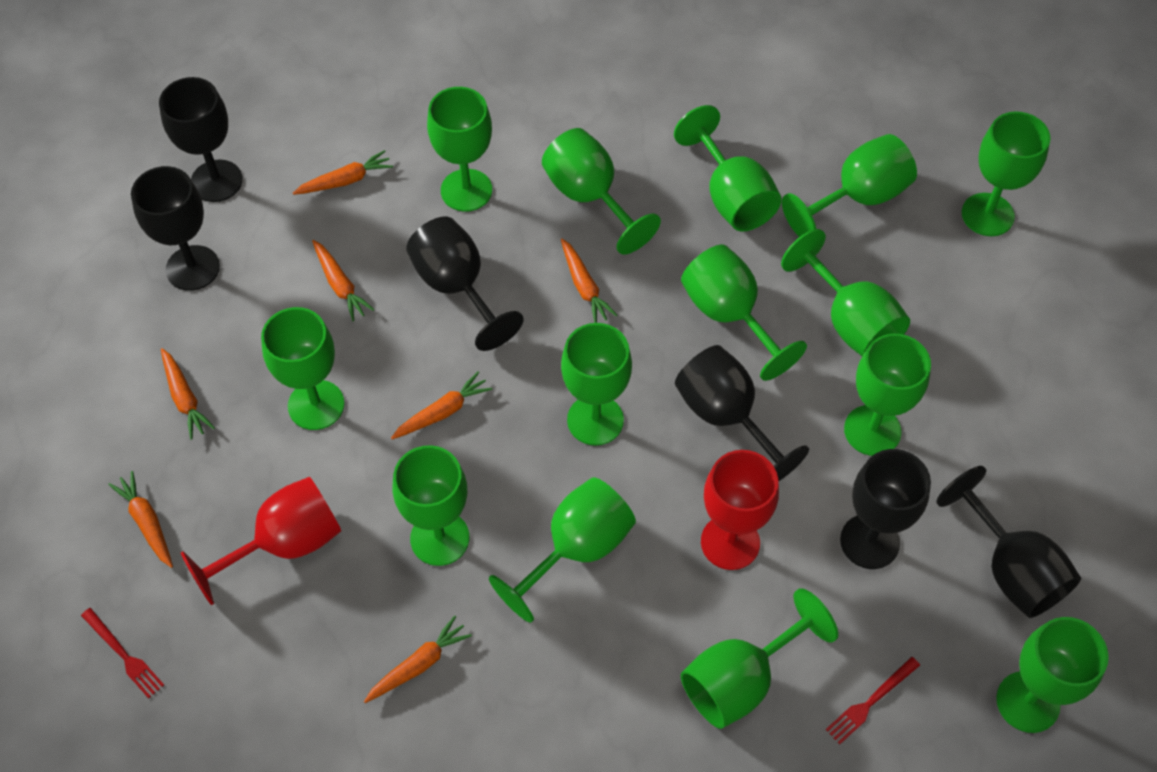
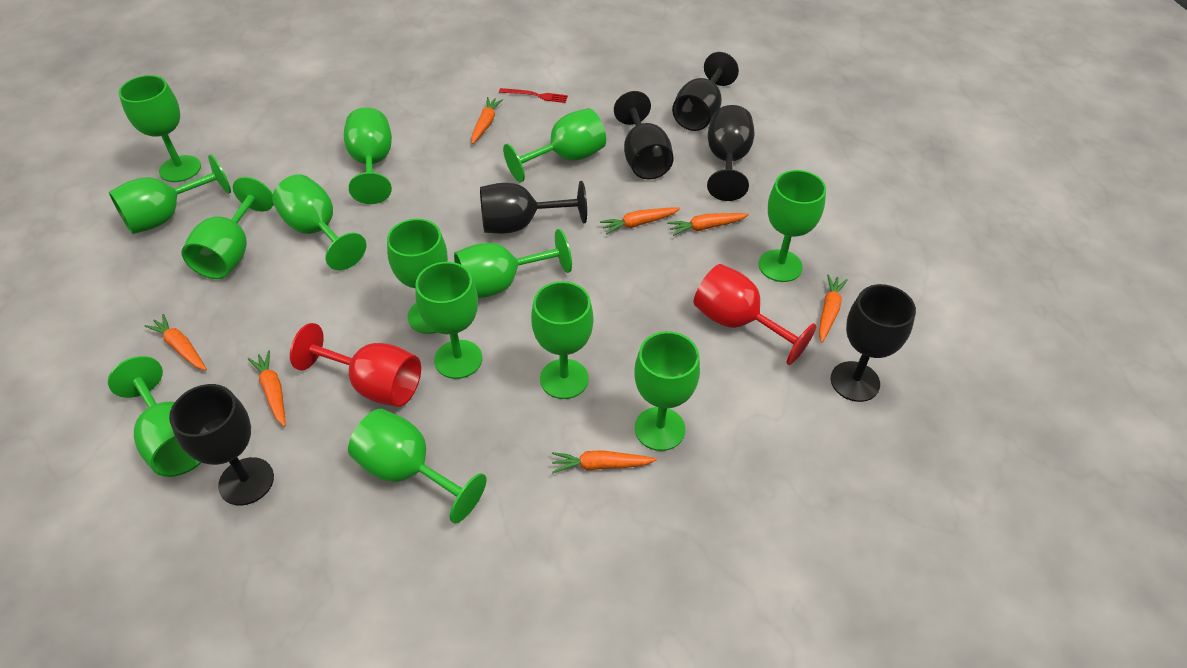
red fork: [81,608,164,699] [826,657,920,744] = 2 -> [499,88,568,103] = 1

